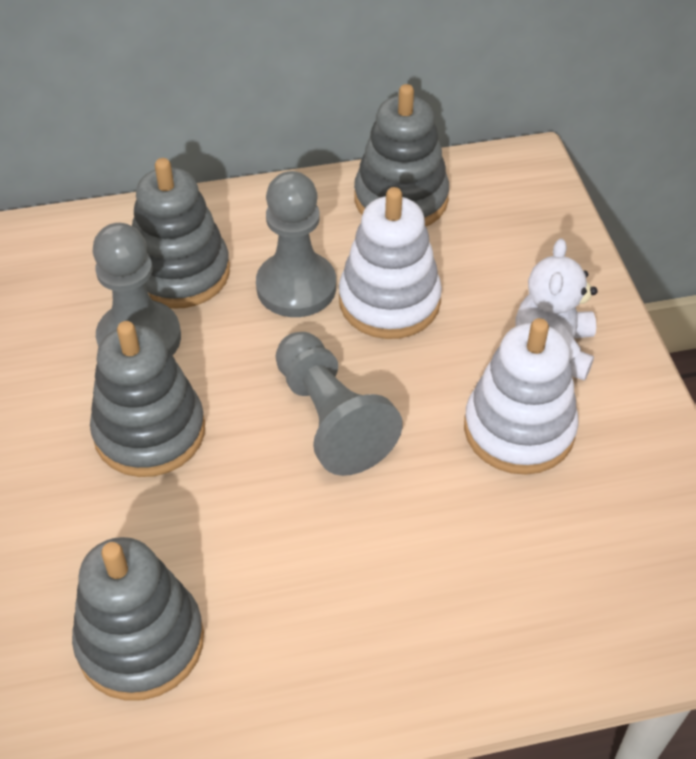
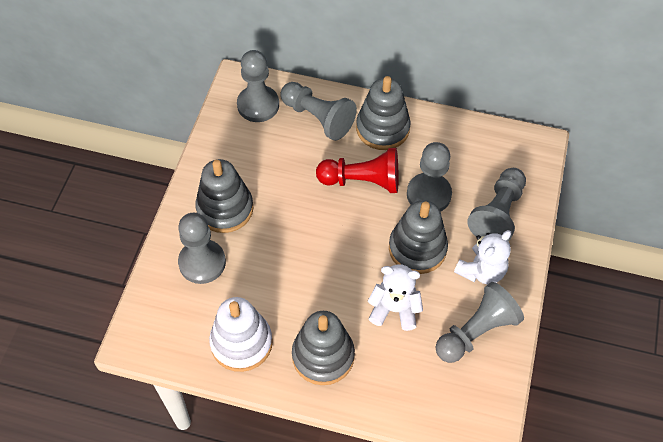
grey pawn: [93,223,181,355] [256,171,336,317] [276,332,403,476] = 3 -> [178,213,226,284] [237,50,279,122] [280,82,357,141] [407,142,452,212] [436,282,524,363] [467,168,526,241] = 6
red pawn: none = 0 -> [316,148,398,193] = 1
white stacking toy: [339,187,442,339] [464,318,579,475] = 2 -> [209,297,273,372] = 1
white teddy bear: [516,238,598,381] = 1 -> [368,264,423,331] [454,230,511,284] = 2

